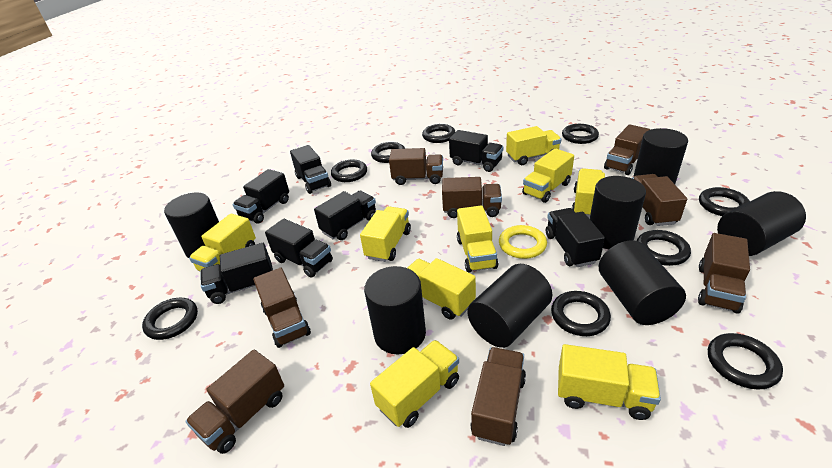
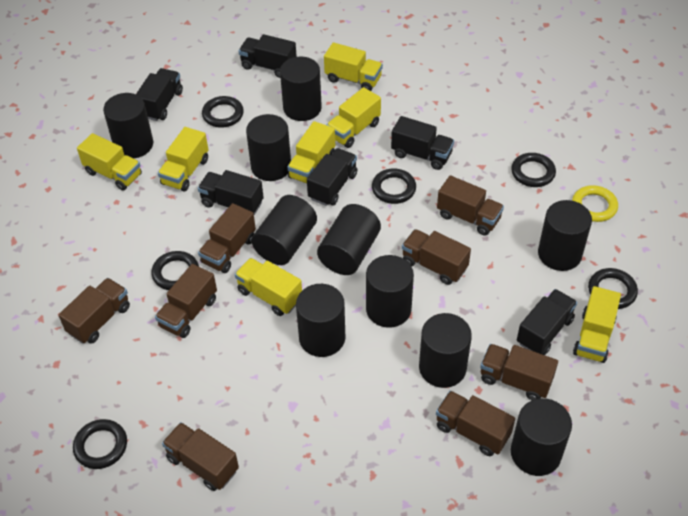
black cylinder: [164,193,219,258] [364,266,426,355] [467,264,552,348] [590,176,646,249] [599,240,686,325] [633,128,688,184] [717,191,806,256] = 7 -> [103,93,153,158] [246,114,291,181] [251,195,317,265] [280,57,322,121] [296,284,345,357] [317,204,381,275] [366,255,414,328] [419,313,472,388] [511,398,572,476] [538,200,592,271] = 10
black ring: [142,298,198,340] [331,160,367,182] [371,142,405,163] [422,124,455,143] [551,291,611,336] [562,124,599,144] [637,230,691,266] [699,187,750,216] [708,333,783,389] = 9 -> [73,419,127,469] [151,251,199,290] [202,96,244,128] [372,169,416,204] [511,153,556,187] [588,268,638,309] = 6
black truck: [201,243,273,304] [233,169,289,224] [265,219,333,277] [290,145,331,194] [314,191,376,240] [449,130,503,172] [546,208,605,267] = 7 -> [136,68,183,121] [198,170,264,215] [239,34,297,78] [307,148,357,206] [391,116,454,170] [517,289,577,355] = 6
yellow truck: [189,214,256,272] [360,206,411,262] [370,340,459,428] [408,258,476,320] [457,205,498,272] [506,126,561,165] [522,148,574,203] [558,344,661,420] [572,168,605,218] = 9 -> [77,133,142,191] [158,127,208,192] [235,258,302,316] [287,121,335,184] [324,42,383,91] [327,87,381,148] [573,286,621,363] = 7

